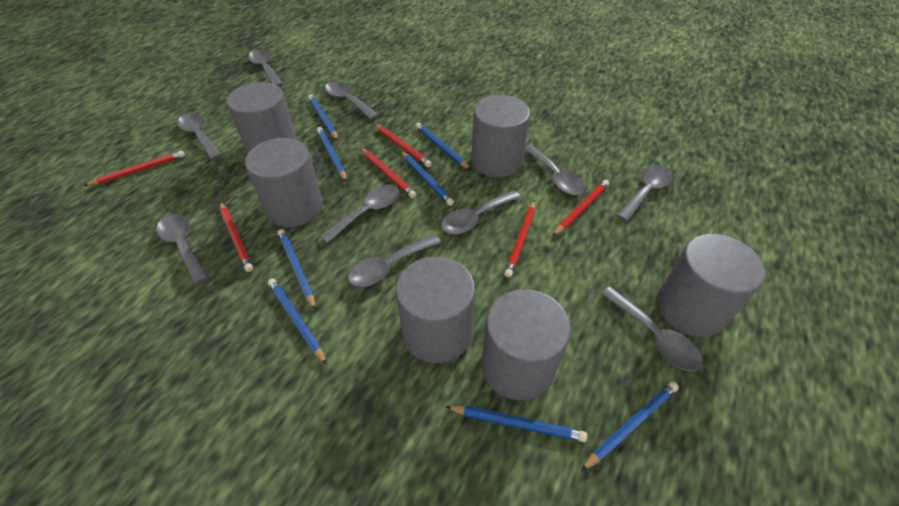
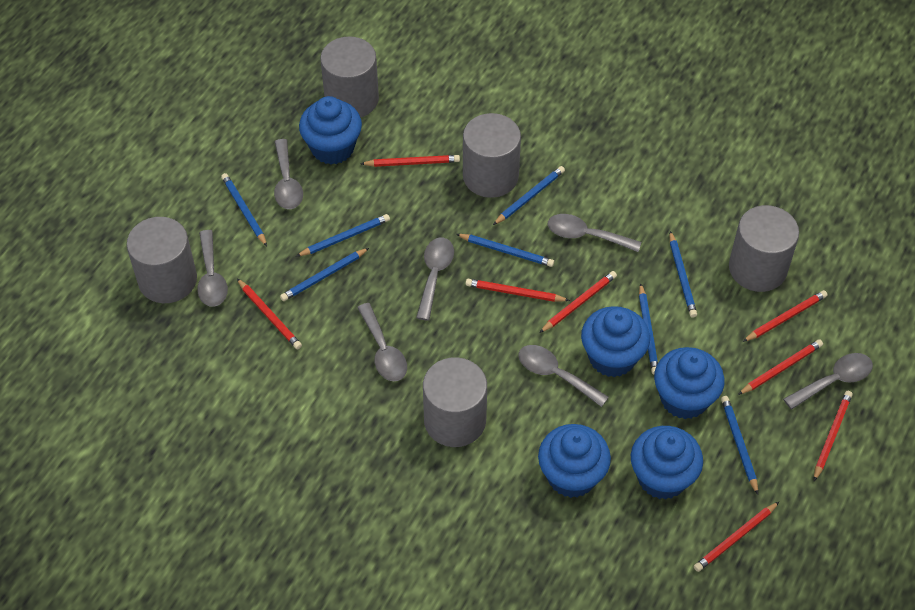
blue cupcake: none = 0 -> [299,96,362,164] [538,424,611,498] [581,306,650,377] [631,426,703,500] [654,347,725,419] = 5
grey cylinder: [227,82,297,154] [245,138,323,227] [396,257,475,363] [471,95,530,178] [482,289,571,401] [657,234,765,337] = 6 -> [127,217,197,303] [320,36,379,118] [423,357,487,447] [463,113,521,198] [729,205,799,292] = 5
grey spoon: [156,214,209,285] [178,113,222,160] [248,50,283,86] [320,185,399,243] [325,81,378,120] [348,234,441,287] [441,190,521,234] [525,145,585,195] [601,286,703,371] [616,165,673,222] = 10 -> [197,230,228,307] [274,139,303,209] [357,303,407,381] [416,238,454,321] [518,345,609,407] [548,214,641,252] [783,353,873,410] = 7
red pencil: [83,150,185,186] [220,202,253,272] [360,147,416,198] [374,124,432,167] [504,200,535,277] [553,180,609,236] = 6 -> [237,279,302,349] [360,155,460,167] [466,279,570,302] [539,271,617,333] [694,502,779,572] [738,339,823,395] [743,290,827,342] [814,391,853,481] = 8

